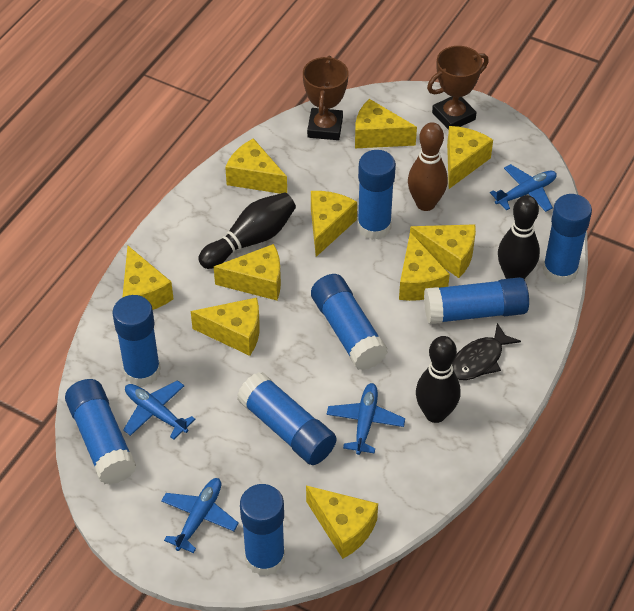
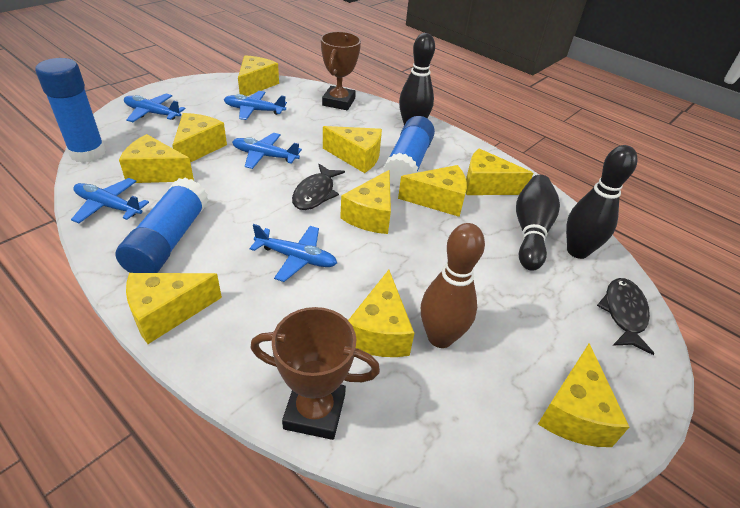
black fish: [452,323,521,380] = 1 -> [292,164,345,210] [597,278,654,355] = 2
blue glue stick: [65,379,136,485] [112,295,161,386] [237,372,337,465] [240,484,285,576] [311,274,388,370] [357,150,396,240] [424,277,529,324] [543,194,592,284] = 8 -> [35,58,106,163] [116,178,209,273] [383,116,435,187] = 3
blue plane: [123,380,196,440] [161,478,239,553] [327,383,405,455] [490,164,557,212] = 4 -> [71,178,149,223] [124,94,185,122] [224,91,287,120] [232,133,302,169] [250,224,337,282] = 5

